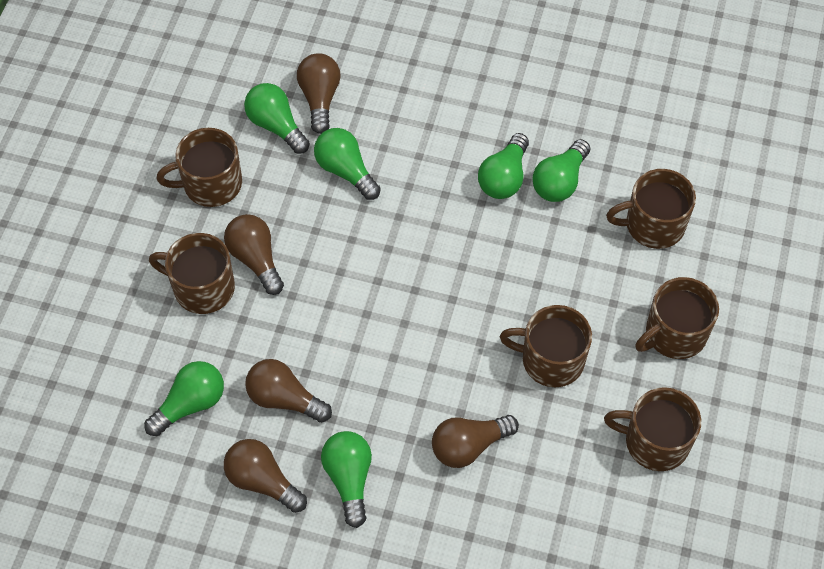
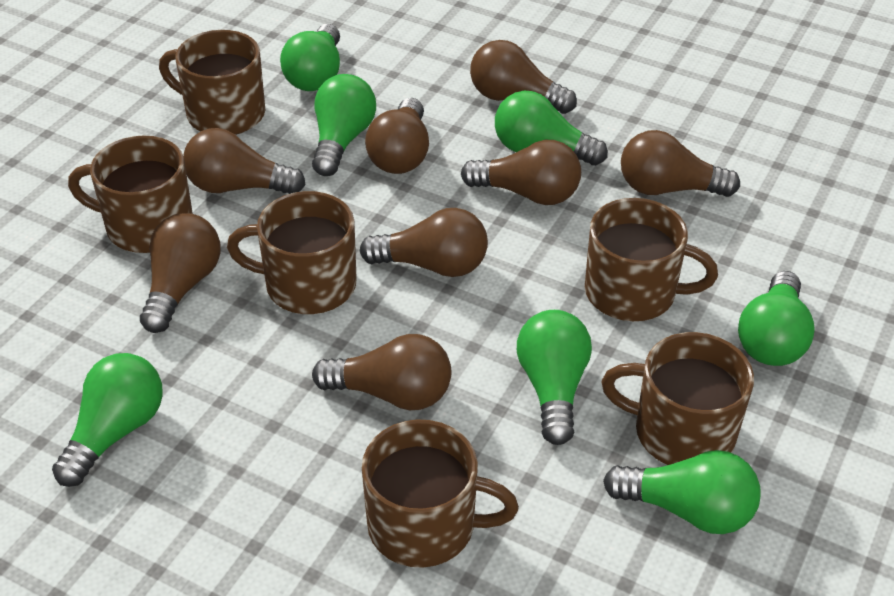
brown light bulb: [224,214,284,295] [224,439,307,513] [245,359,332,423] [297,53,341,134] [432,415,519,468] = 5 -> [140,213,221,333] [183,128,306,194] [312,334,451,410] [360,208,488,277] [365,98,429,174] [461,140,581,205] [470,40,577,114] [621,130,740,197] = 8
green light bulb: [144,361,224,436] [244,83,310,154] [314,128,381,200] [321,431,372,528] [478,133,529,199] [532,139,590,202] = 6 -> [52,353,163,487] [280,24,340,91] [312,74,376,176] [495,91,608,166] [517,310,592,445] [603,450,760,534] [738,271,815,366] = 7

